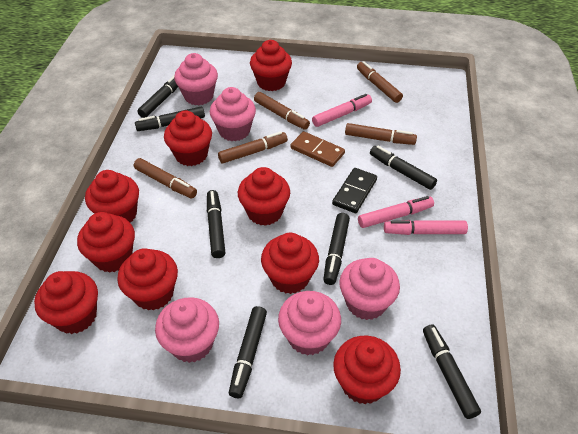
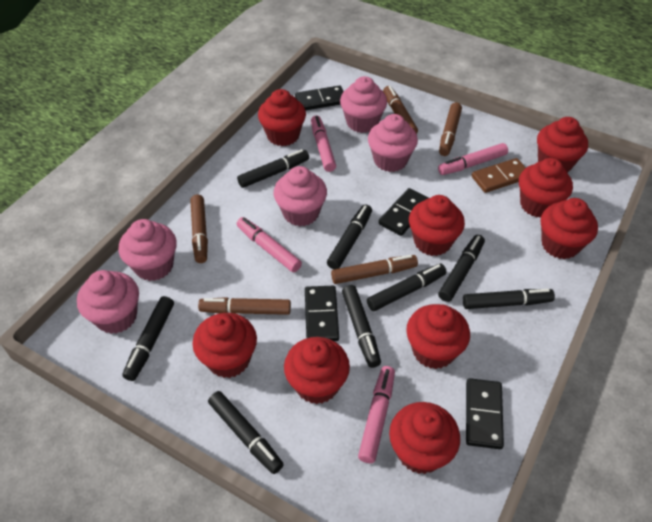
black domino: [332,168,377,213] = 1 -> [295,85,344,111] [305,286,339,341] [378,188,428,236] [466,378,504,449] = 4
black marker: [135,107,205,131] [137,75,178,118] [207,190,225,258] [229,306,267,398] [323,213,350,285] [370,146,437,190] [423,324,481,419] = 7 -> [122,296,174,381] [208,391,284,474] [237,149,309,188] [327,204,372,269] [342,285,381,368] [367,264,447,311] [438,235,485,302] [463,289,555,309] = 8
pink marker: [312,94,372,127] [358,196,434,228] [384,220,468,235] = 3 -> [237,217,302,273] [311,116,336,172] [358,366,395,463] [438,143,508,175] = 4

